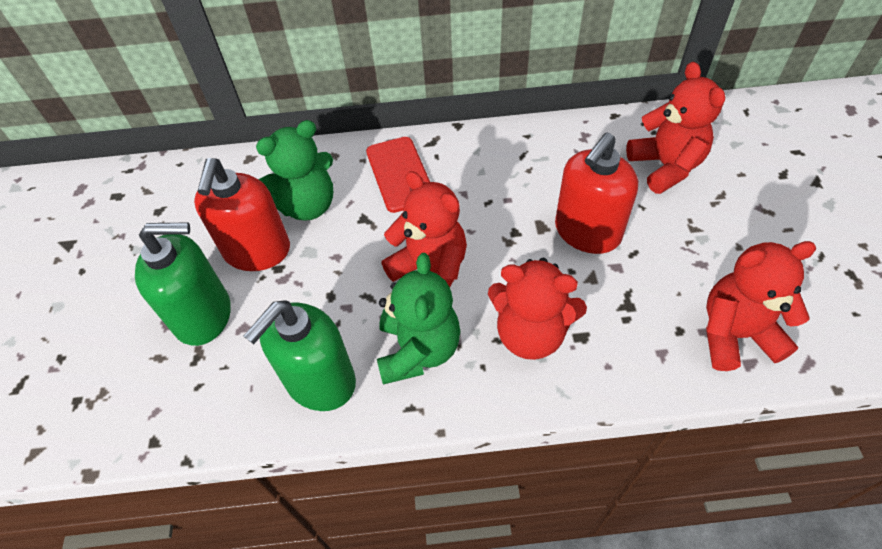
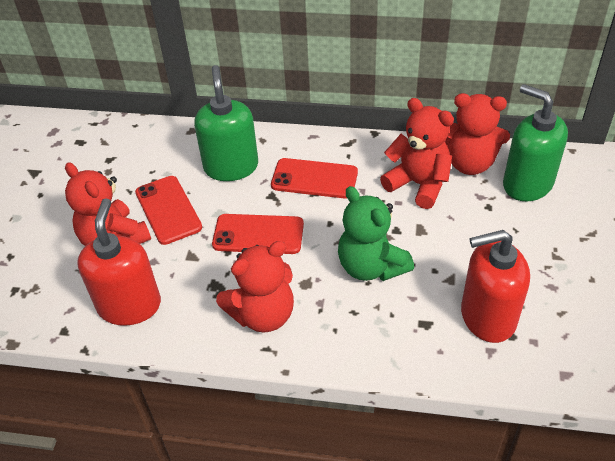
green teddy bear: [256,120,333,220] [377,253,460,385] = 2 -> [338,186,414,281] = 1
red phone: [366,137,430,213] = 1 -> [135,176,202,245] [212,214,304,254] [271,158,358,199] = 3

